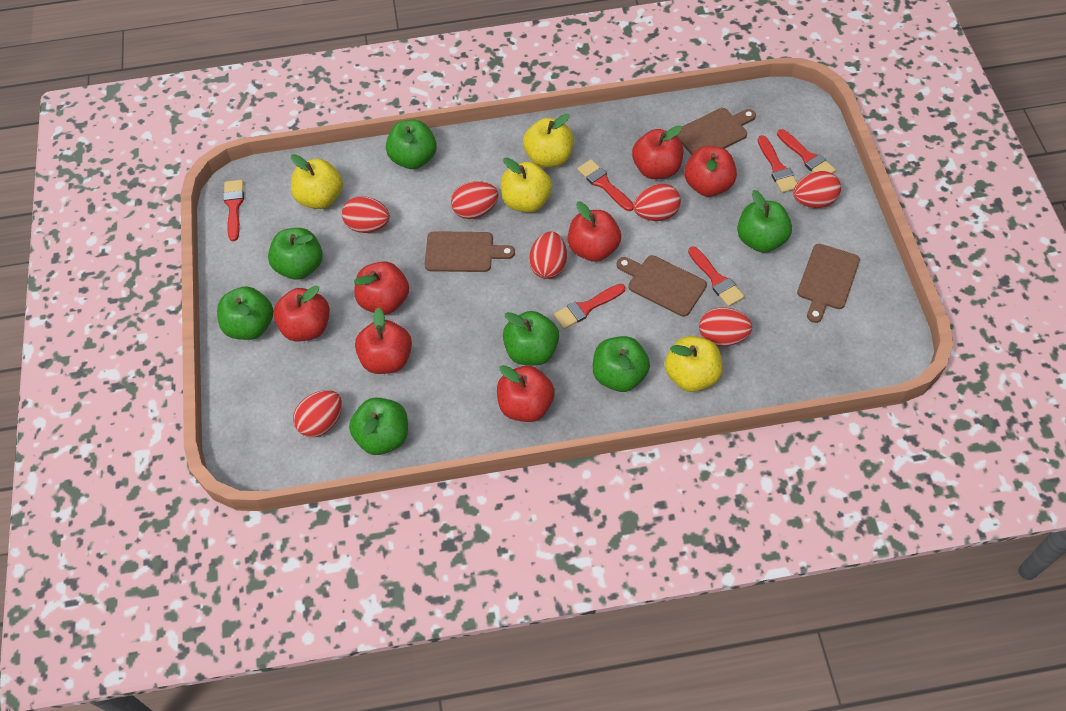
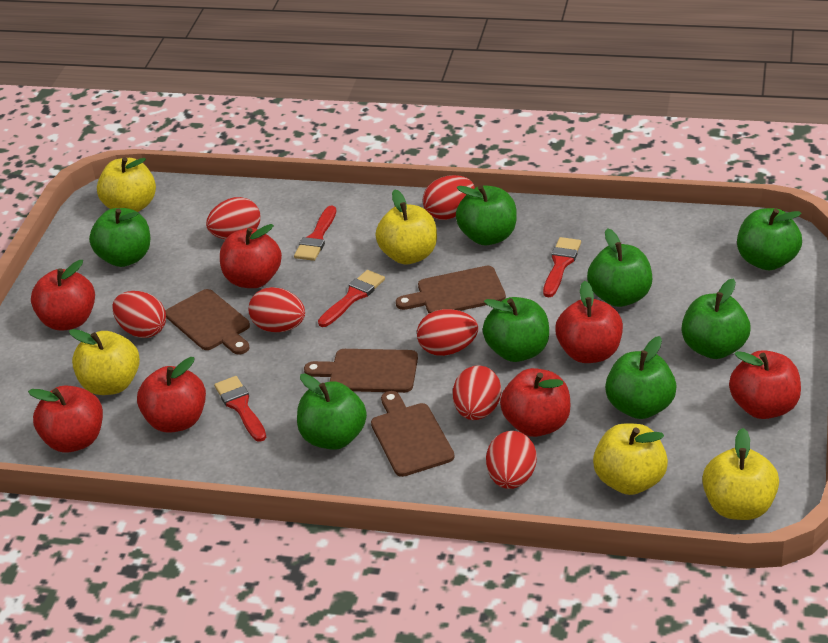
green apple: [217,287,273,340] [268,228,323,280] [349,398,408,455] [386,120,437,169] [503,311,559,365] [593,336,650,392] [737,190,792,253] = 7 -> [89,208,150,267] [297,374,367,450] [456,185,517,245] [483,297,549,362] [587,228,652,307] [605,336,677,419] [682,278,751,359] [737,208,802,270] = 8
red brush: [223,180,244,241] [554,284,626,329] [577,159,634,211] [688,246,744,307] [758,135,797,193] [777,129,836,173] = 6 -> [214,376,266,442] [294,206,336,261] [318,270,385,327] [543,237,581,297] = 4
yellow apple: [291,154,343,209] [501,158,552,213] [523,114,573,168] [665,336,723,392] = 4 -> [69,329,140,395] [97,157,156,212] [375,190,437,264] [593,423,668,495] [702,428,779,520] = 5

